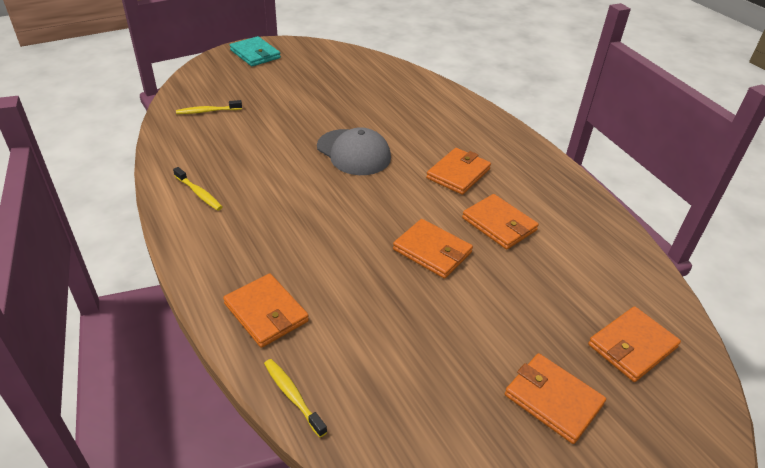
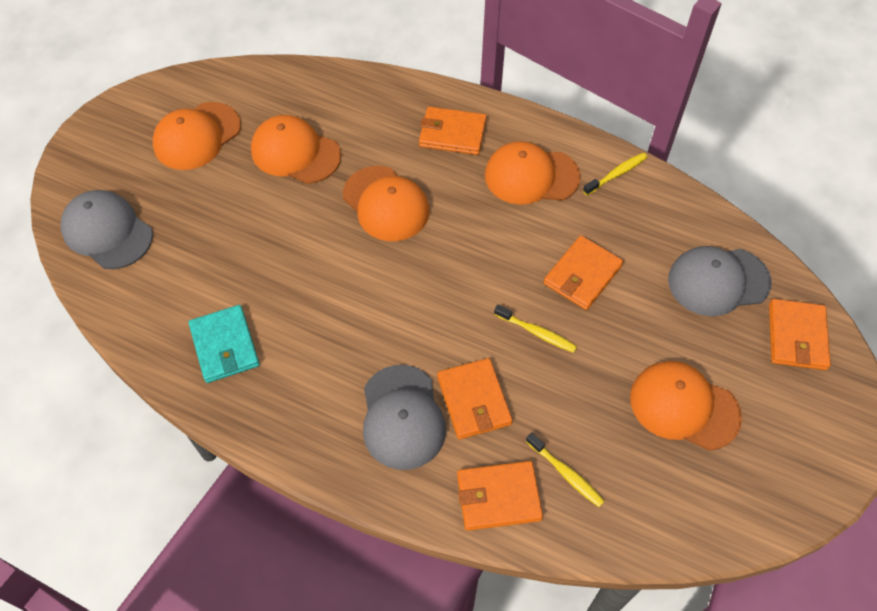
grey cap: [317,127,391,175] = 1 -> [61,190,153,269] [363,365,446,470] [668,246,772,316] = 3
orange cap: none = 0 -> [153,102,241,170] [251,115,341,184] [343,166,429,241] [485,141,581,205] [630,361,742,451] = 5
orange wallet: [223,273,309,348] [393,219,473,279] [426,148,491,195] [462,194,539,249] [505,353,606,444] [588,306,681,382] = 6 -> [419,106,487,155] [437,358,513,440] [457,461,543,531] [544,235,623,310] [769,299,831,370] = 5

